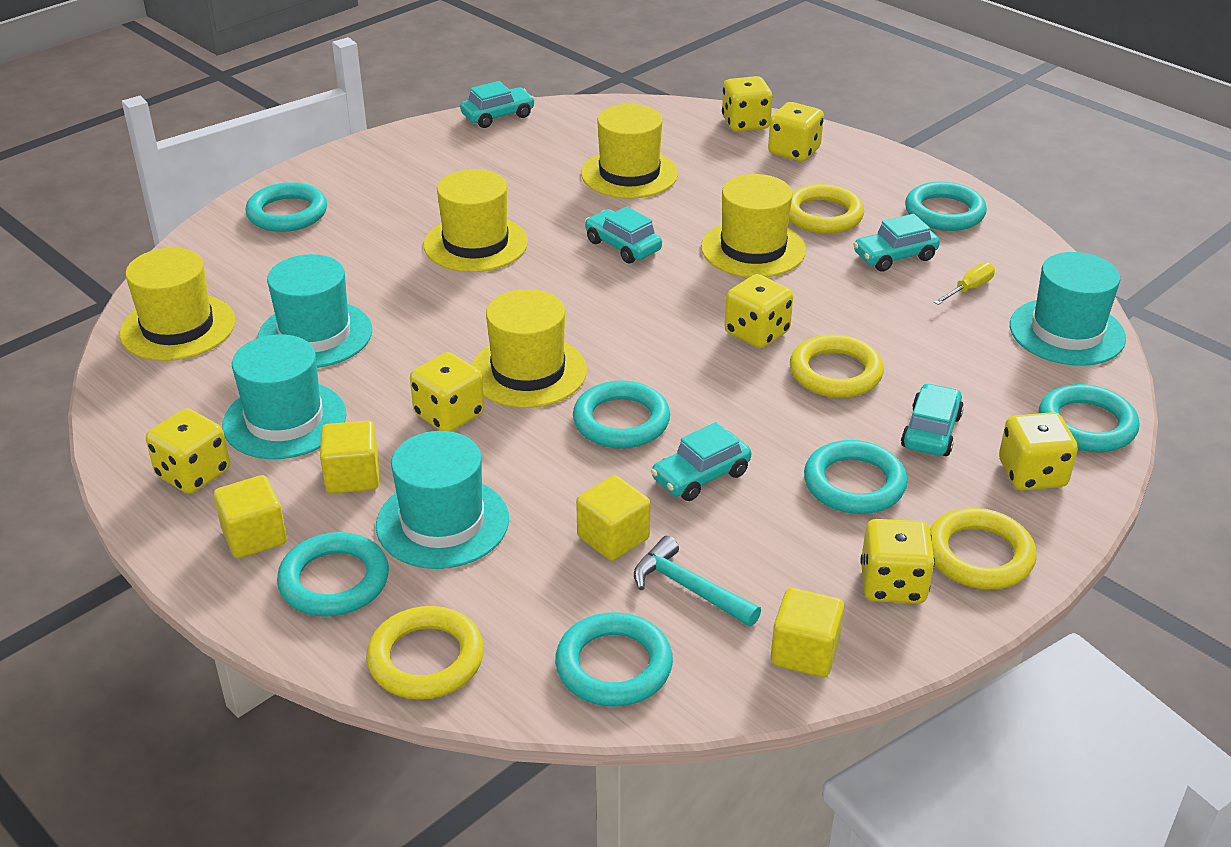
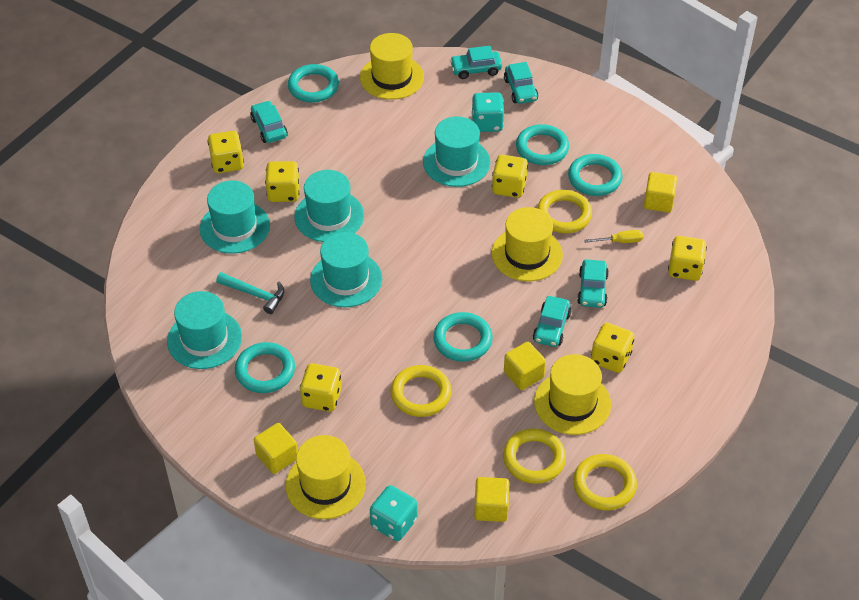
turquoise dice: none = 0 -> [370,485,418,541] [472,92,504,132] = 2
turquoise hat: [222,335,346,459] [258,254,372,368] [376,431,509,569] [1010,252,1126,366] = 4 -> [167,291,242,369] [200,181,270,254] [294,170,364,242] [310,232,382,308] [423,116,491,187] = 5
turquoise ring: [246,182,327,232] [277,532,389,617] [555,612,673,707] [573,380,670,449] [804,440,908,514] [905,181,987,231] [1039,384,1139,452] = 7 -> [235,342,295,393] [288,64,339,102] [433,312,493,362] [516,124,569,165] [568,154,623,196] = 5
yellow dice: [146,408,230,494] [410,352,484,432] [722,76,773,132] [725,274,793,348] [768,102,824,161] [861,519,935,604] [999,412,1078,490] = 7 -> [208,131,244,173] [265,161,299,202] [300,363,342,412] [492,155,528,198] [591,323,634,373] [668,236,707,281] = 6
yellow hat: [119,248,235,361] [424,169,528,272] [471,289,587,408] [581,104,678,198] [701,174,806,277] = 5 -> [286,435,366,519] [360,33,424,100] [492,207,563,281] [534,354,611,435] = 4

